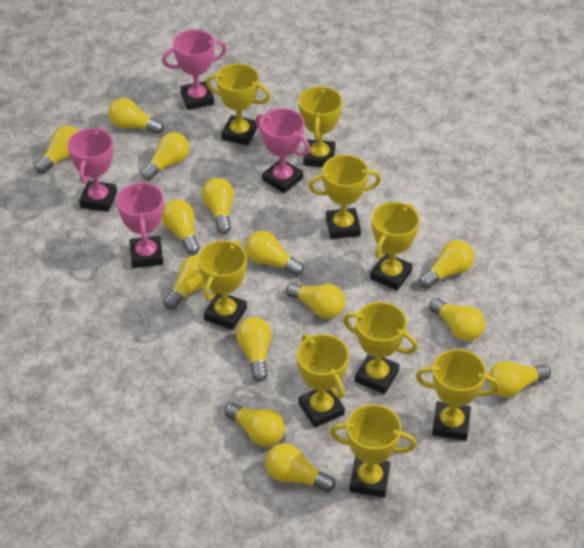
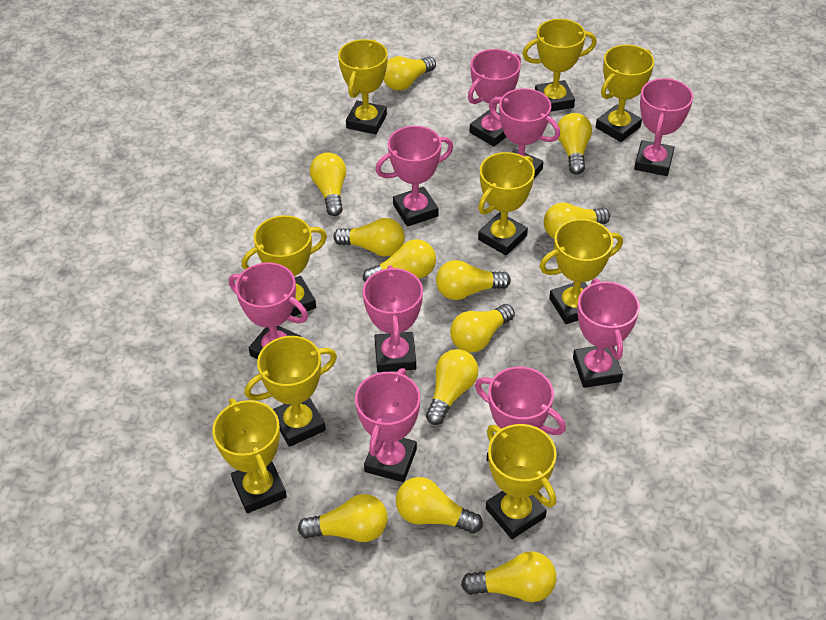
pink trophy: [67,127,117,212] [116,181,164,268] [162,30,227,110] [255,108,310,193] = 4 -> [229,262,308,359] [355,368,420,482] [363,265,423,372] [375,126,453,226] [468,49,521,147] [475,367,566,462] [489,88,560,178] [573,279,640,388] [634,78,693,176] = 9
yellow light bulb: [35,125,79,174] [108,98,164,134] [141,132,189,180] [162,199,200,255] [163,255,206,310] [202,178,234,234] [224,403,285,447] [236,317,272,382] [245,231,304,276] [265,443,335,492] [286,282,345,319] [419,240,474,289] [429,298,485,341] [488,361,551,398] = 14 -> [298,494,388,542] [310,153,346,216] [333,218,405,256] [363,239,436,282] [383,56,436,91] [396,477,483,534] [426,349,478,425] [436,260,511,300] [450,304,515,353] [461,551,556,602] [544,203,610,239] [558,113,592,175] = 12

